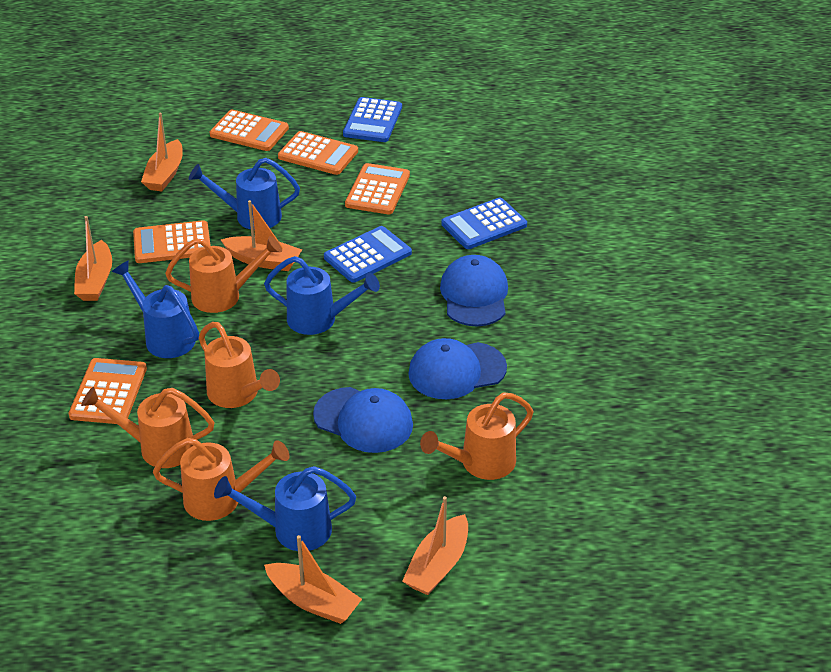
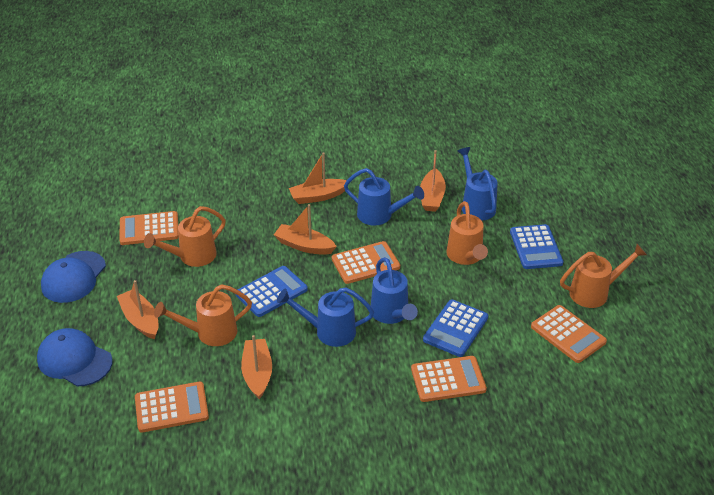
blue cap: [313,387,413,453] [408,338,507,399] [440,255,508,326] = 3 -> [37,328,113,387] [41,251,106,303] = 2
orange watering can: [81,387,215,468] [153,438,289,521] [165,236,282,313] [199,322,280,408] [420,392,533,480] = 5 -> [144,206,226,267] [154,284,252,346] [446,201,488,265] [560,244,647,308] = 4

